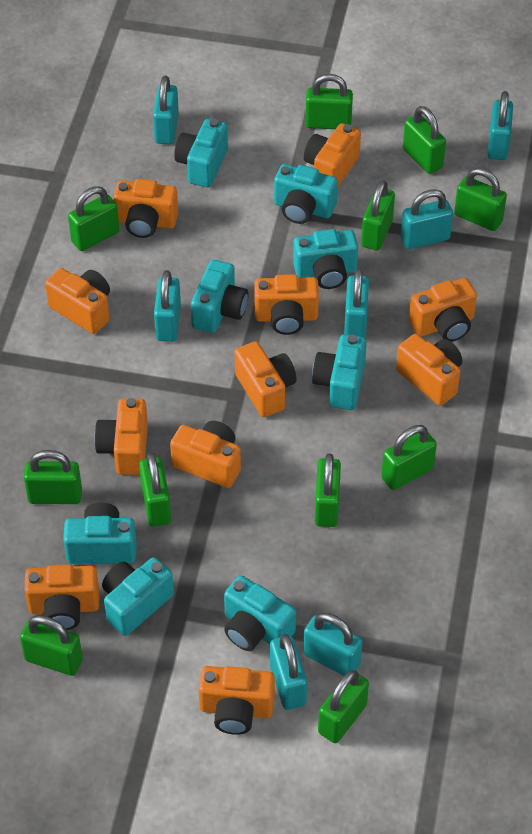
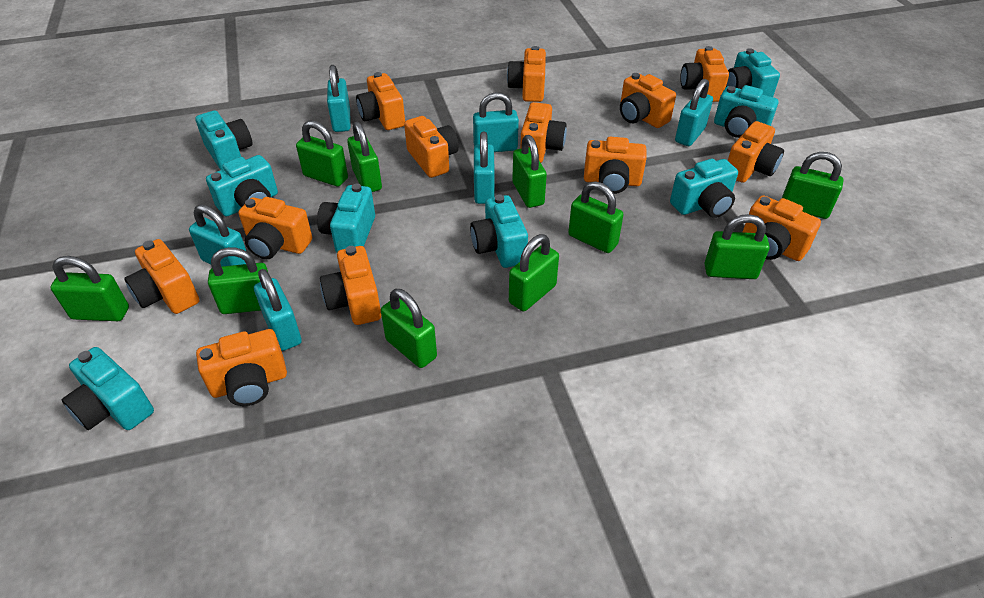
green padlock: [20,615,83,676] [24,450,82,504] [68,186,119,251] [139,453,171,527] [305,74,353,129] [315,453,341,527] [318,670,369,743] [361,180,395,250] [381,425,437,490] [403,106,446,174] [454,168,507,231] = 11 -> [50,256,129,321] [208,247,268,314] [296,120,348,187] [347,122,382,192] [381,289,437,368] [509,234,559,311] [512,135,547,208] [568,181,624,253] [705,214,770,279] [782,152,844,219] = 10
orange camera: [25,565,99,630] [45,268,110,334] [94,398,148,475] [114,179,178,238] [170,421,241,488] [199,666,275,735] [234,341,297,417] [254,274,319,335] [304,123,361,188] [396,334,462,406] [409,278,477,342] = 11 -> [124,239,199,314] [196,329,287,406] [239,197,312,259] [320,246,381,325] [356,72,405,130] [404,116,459,178] [507,46,546,102] [520,102,567,163] [584,137,647,194] [620,73,676,128] [680,46,729,102] [728,121,784,183] [743,195,821,261] = 13
turquoise padlock: [153,76,179,144] [154,270,181,342] [270,634,307,710] [303,613,363,676] [344,268,369,338] [401,189,453,249] [488,91,513,160] = 7 -> [189,205,247,267] [254,269,302,351] [327,65,350,132] [473,92,519,152] [474,132,495,204] [675,79,713,146] = 6

